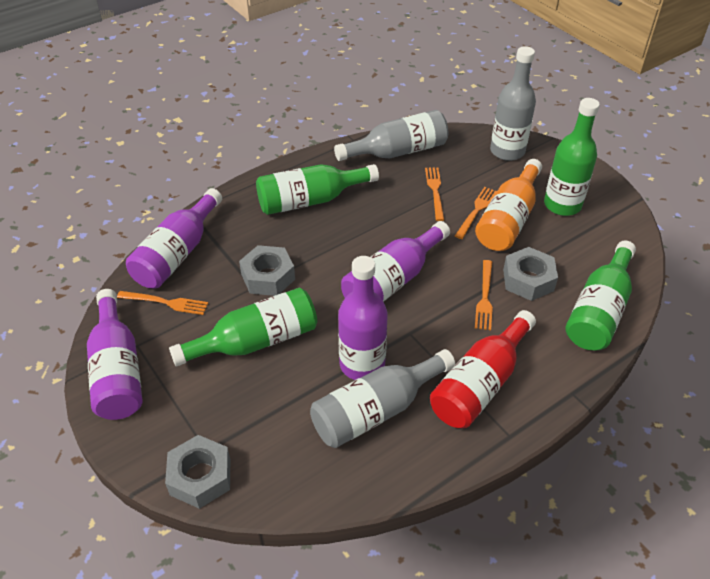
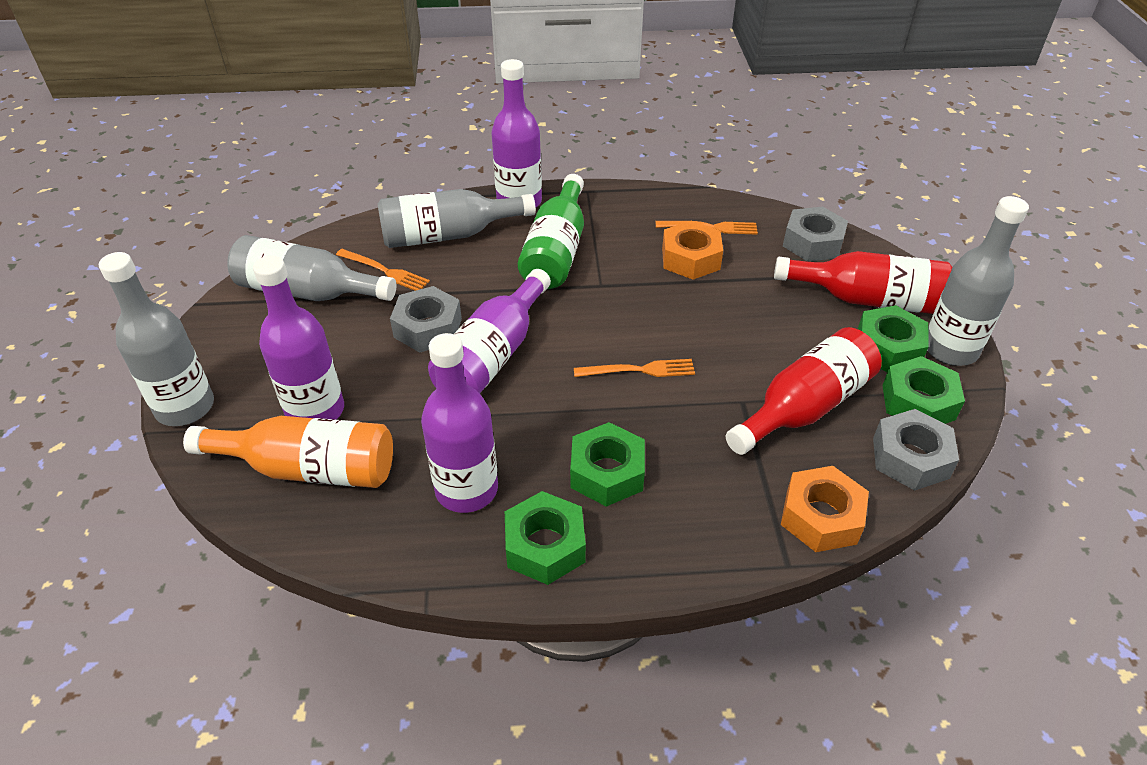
green bottle: [169,287,317,366] [256,164,379,215] [544,98,600,216] [566,240,636,351] = 4 -> [518,174,584,289] = 1
green nut: none = 0 -> [505,491,586,585] [570,422,645,507] [858,305,929,372] [882,356,965,424] = 4
grey bottle: [310,349,455,448] [334,110,448,161] [490,46,536,161] = 3 -> [99,252,214,426] [227,235,396,301] [378,189,536,248] [927,196,1029,366] = 4
orange fork: [117,291,208,315] [425,167,444,221] [455,187,497,239] [475,260,493,330] = 4 -> [336,249,430,291] [574,359,695,377] [656,221,758,235] = 3
orange nut: none = 0 -> [662,221,723,280] [781,466,869,552] = 2
red bottle: [430,310,536,428] = 1 -> [726,327,882,455] [774,251,953,314] = 2

